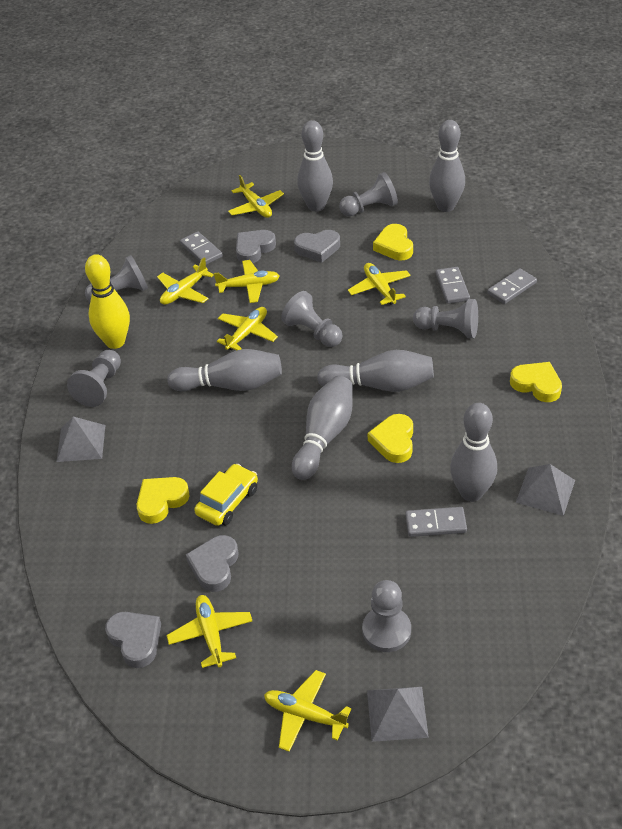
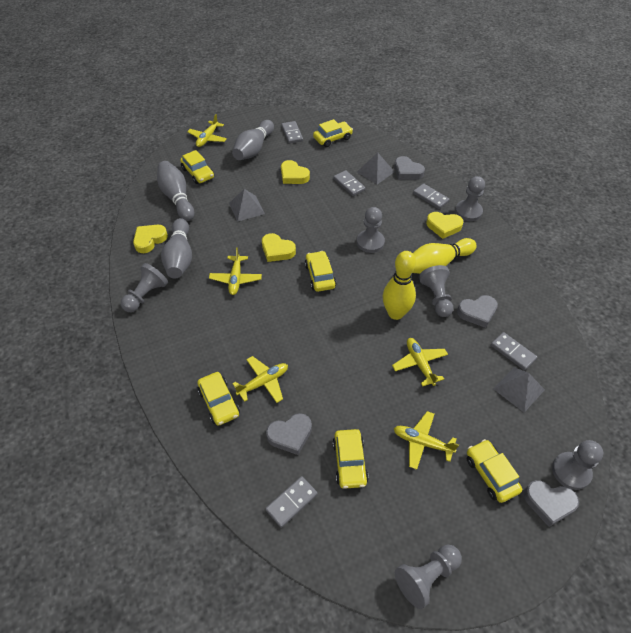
grey bowling pin: [167,349,282,391] [292,376,353,480] [297,120,333,212] [317,350,434,392] [429,120,465,212] [450,403,497,502] = 6 -> [157,161,194,221] [161,218,192,278] [232,120,274,160] = 3
grey domino: [180,232,223,265] [406,507,467,537] [436,267,470,304] [487,268,537,304] = 4 -> [265,476,318,528] [281,121,303,144] [333,170,366,196] [413,183,450,209] [491,332,537,371] = 5
yellow bowling pin: [85,254,130,349] = 1 -> [383,251,416,320] [412,238,477,274] = 2
yellow car: [194,464,258,526] = 1 -> [180,150,214,184] [197,372,240,426] [305,251,336,292] [313,119,353,147] [332,429,369,489] [467,439,522,503] = 6
yellow plane: [157,257,214,305] [167,595,252,668] [214,260,280,303] [217,307,278,350] [228,175,284,218] [264,670,351,752] [348,263,411,305] = 7 -> [187,114,227,147] [209,247,262,295] [232,356,288,403] [392,338,448,387] [394,411,459,470] = 5

